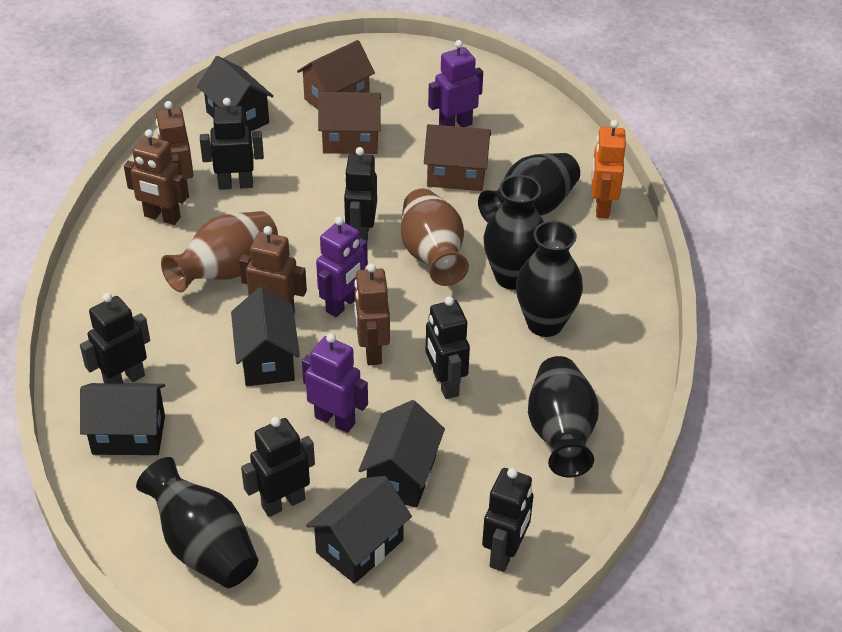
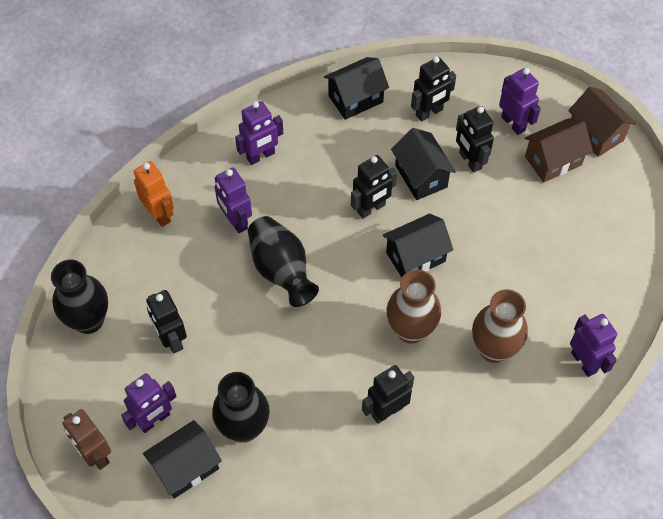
black house: [80,383,165,455] [197,56,274,131] [231,287,300,386] [306,476,412,584] [358,400,445,508] = 5 -> [143,420,222,499] [324,57,389,120] [383,214,453,278] [391,128,456,200] = 4
black robot: [80,293,150,383] [200,98,264,190] [241,417,315,517] [344,147,377,241] [426,296,470,399] [482,468,534,572] = 6 -> [146,290,187,354] [351,155,397,219] [362,365,414,424] [411,56,456,122] [456,106,494,173] = 5
black vase: [136,457,258,588] [478,153,580,222] [484,175,544,290] [516,221,583,337] [528,356,599,477] = 5 -> [51,260,108,334] [212,372,270,442] [248,216,319,307] = 3
brown house: [297,40,375,110] [318,92,381,154] [424,124,491,191] = 3 -> [524,118,593,182] [568,86,636,157] = 2
brown robot: [124,129,187,225] [156,101,194,198] [239,226,307,314] [354,263,390,365] = 4 -> [63,409,111,470] = 1
purple robot: [302,333,368,433] [316,217,368,317] [428,40,483,127] = 3 -> [121,373,177,433] [215,168,252,233] [235,101,283,165] [499,68,541,135] [570,314,617,377] = 5

